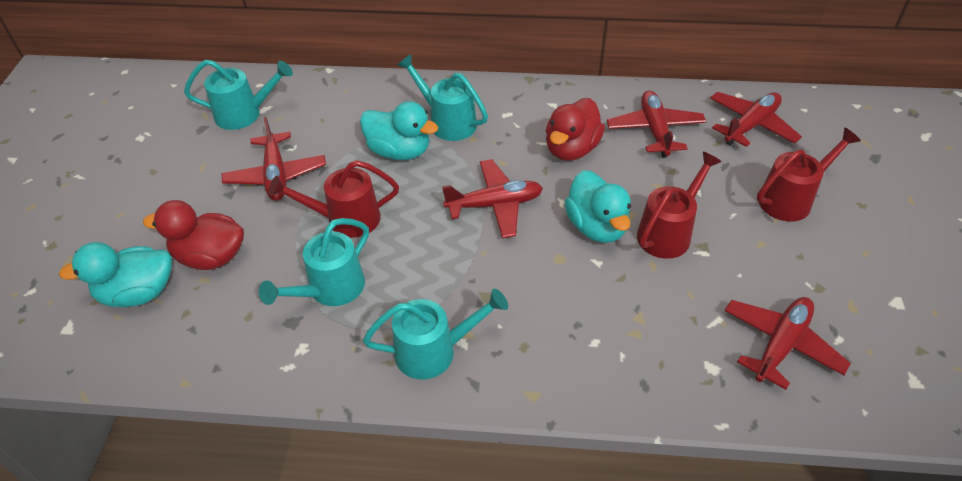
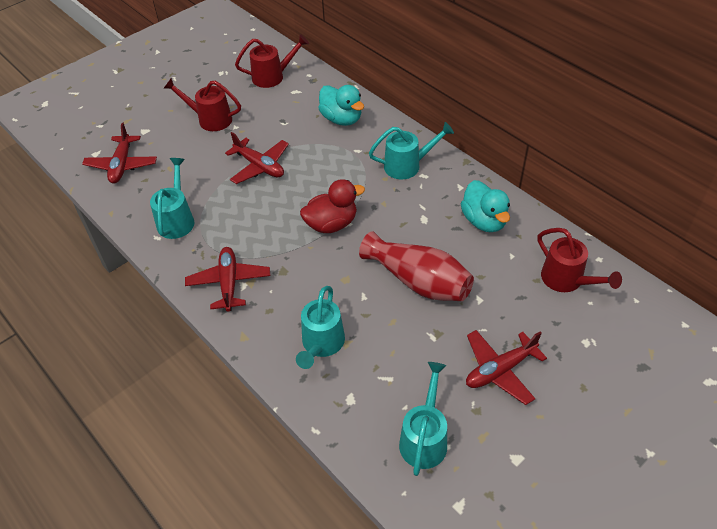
red duck: [143,200,244,270] [546,98,605,161] = 2 -> [300,179,365,233] = 1
red plane: [222,117,326,201] [442,159,543,238] [607,91,706,158] [710,92,802,147] [724,297,851,390] = 5 -> [82,123,157,183] [185,247,270,312] [225,132,289,184] [466,330,547,405] = 4
red vase: none = 0 -> [359,231,474,301] = 1
turquoise duck: [59,242,172,307] [360,101,438,160] [565,170,631,243] = 3 -> [318,85,364,126] [461,180,510,232] = 2

